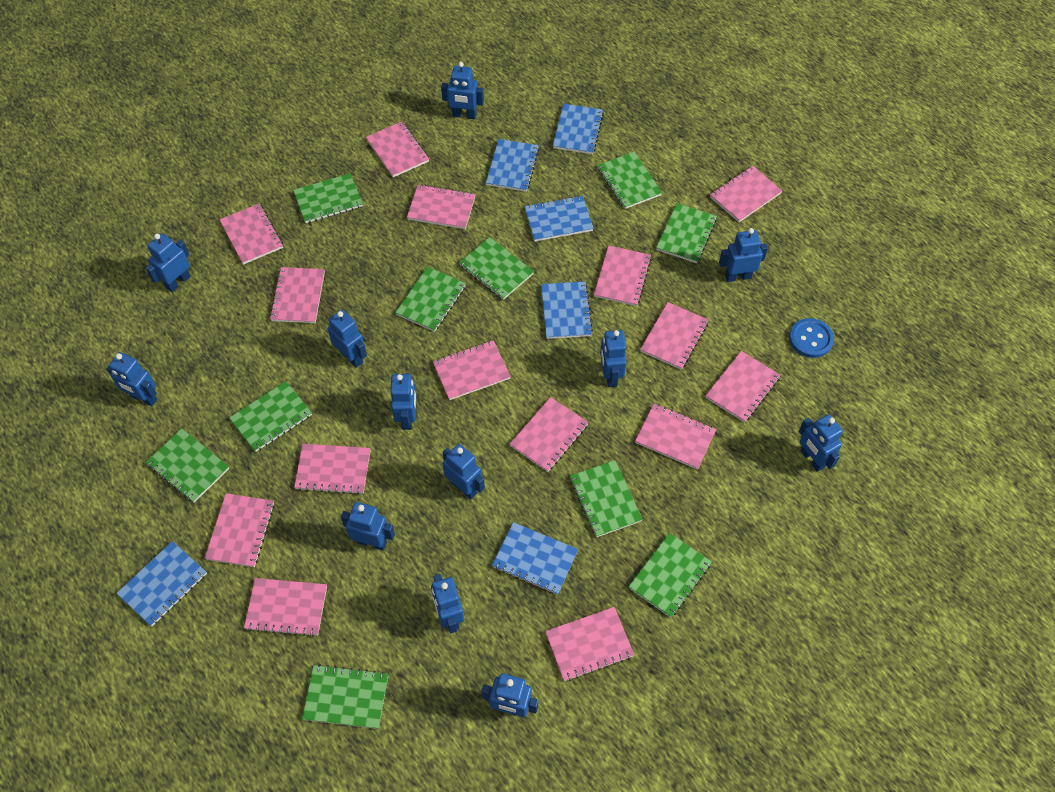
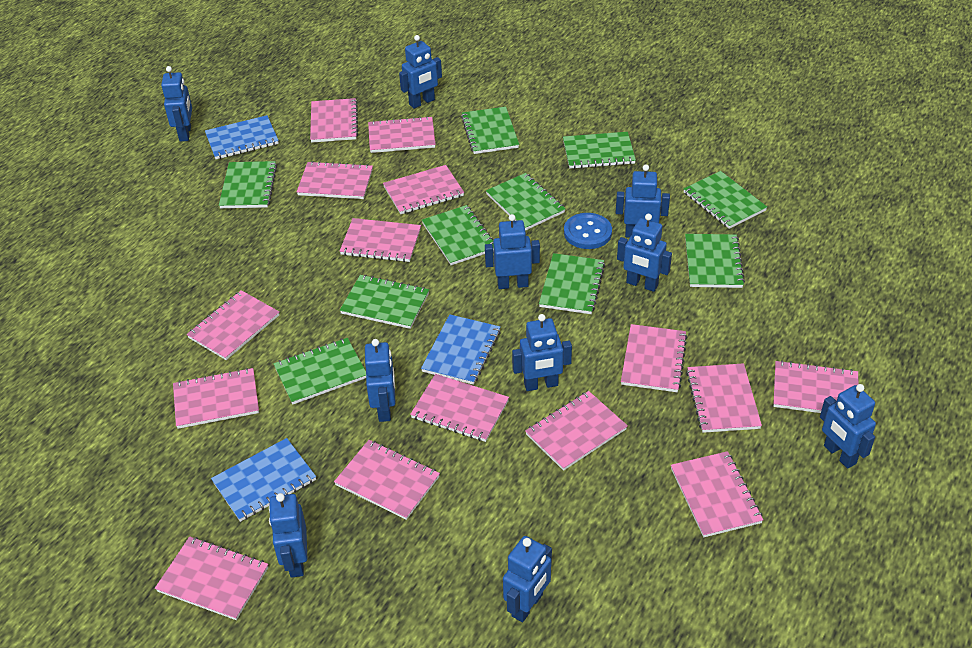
blue notebook: [116,541,207,626] [486,139,539,192] [492,522,578,595] [524,196,594,242] [541,281,593,339] [553,104,604,154] = 6 -> [205,115,279,159] [211,438,316,522] [421,314,501,385] = 3
blue robot: [107,352,157,406] [146,233,191,292] [328,310,367,368] [341,502,395,551] [391,373,417,430] [431,574,464,634] [441,62,484,119] [442,444,485,499] [481,673,538,717] [600,330,627,387] [719,228,768,282] [799,414,843,472] = 12 -> [161,66,192,142] [269,493,307,578] [365,339,396,422] [399,35,442,109] [485,214,540,289] [503,536,552,622] [512,314,572,391] [616,164,670,237] [617,214,672,292] [820,384,876,469] = 10

